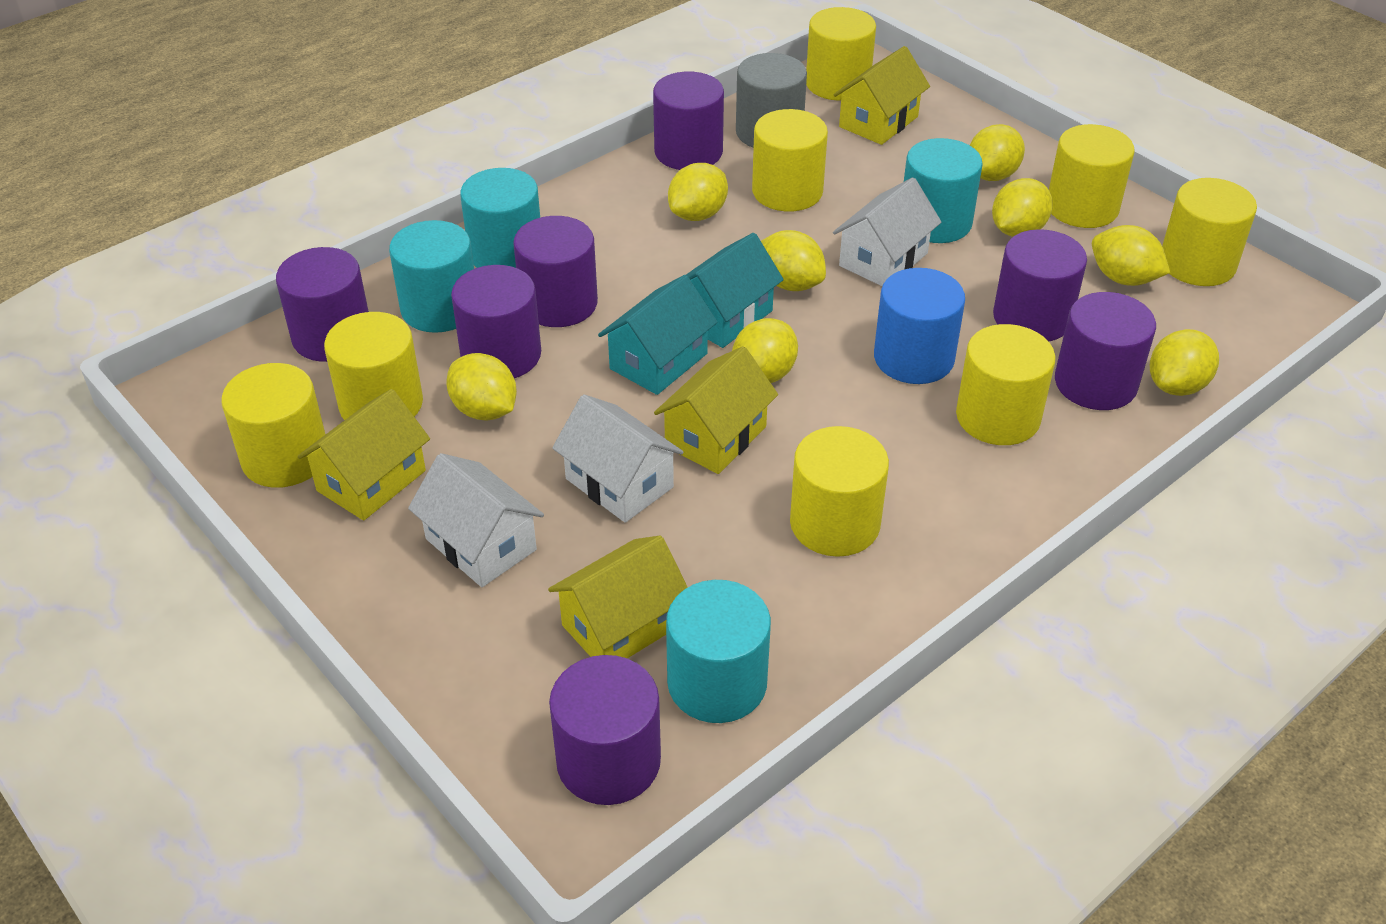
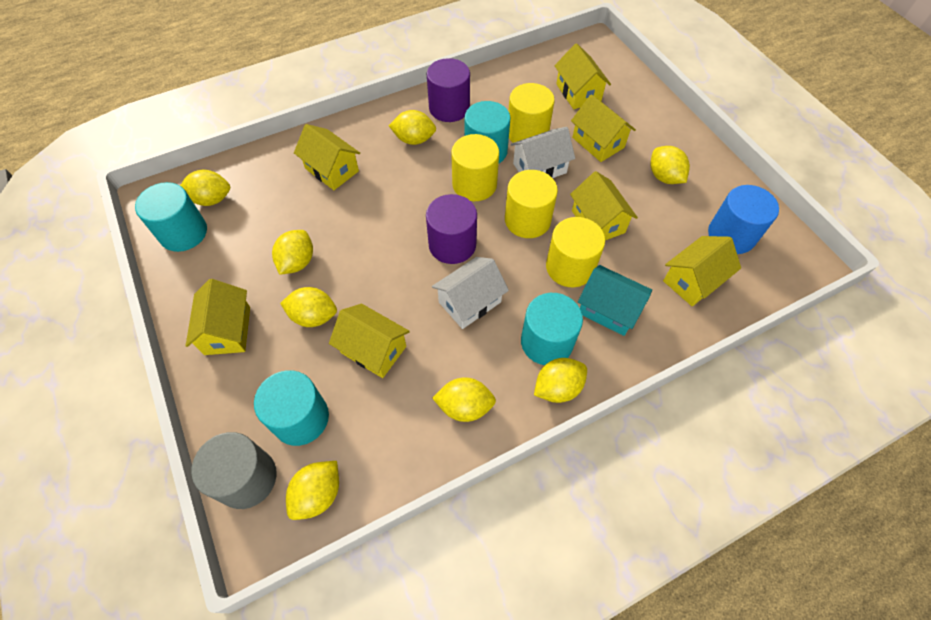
purple cylinder: [276,247,369,362] [451,265,541,378] [513,216,598,327] [549,655,661,805] [653,72,724,170] [993,229,1087,341] [1055,292,1156,410] = 7 -> [426,194,477,264] [427,58,470,122] = 2
turquoise house: [598,275,717,395] [686,233,784,348] = 2 -> [578,265,652,336] = 1
white house: [408,453,544,587] [552,394,684,523] [833,178,941,286] = 3 -> [432,257,509,329] [510,127,575,178] = 2
yellow cylinder: [221,363,326,488] [324,312,423,420] [752,109,828,211] [790,426,889,557] [806,7,876,101] [956,324,1056,445] [1049,124,1134,228] [1162,178,1257,286] = 8 -> [451,134,499,201] [505,170,558,238] [508,83,555,143] [546,217,605,287] = 4
yellow house: [297,389,430,521] [548,535,688,658] [654,346,778,474] [833,46,930,145] = 4 -> [186,279,250,355] [294,124,360,190] [329,304,410,378] [554,43,611,109] [570,171,638,240] [571,94,636,162] [663,236,741,306] = 7

